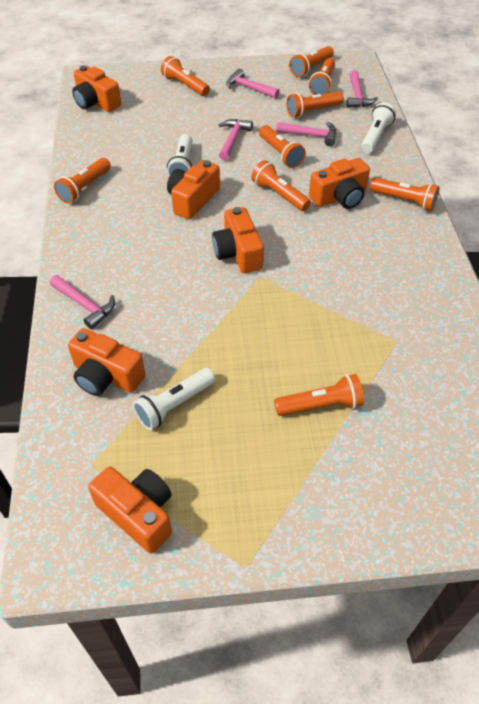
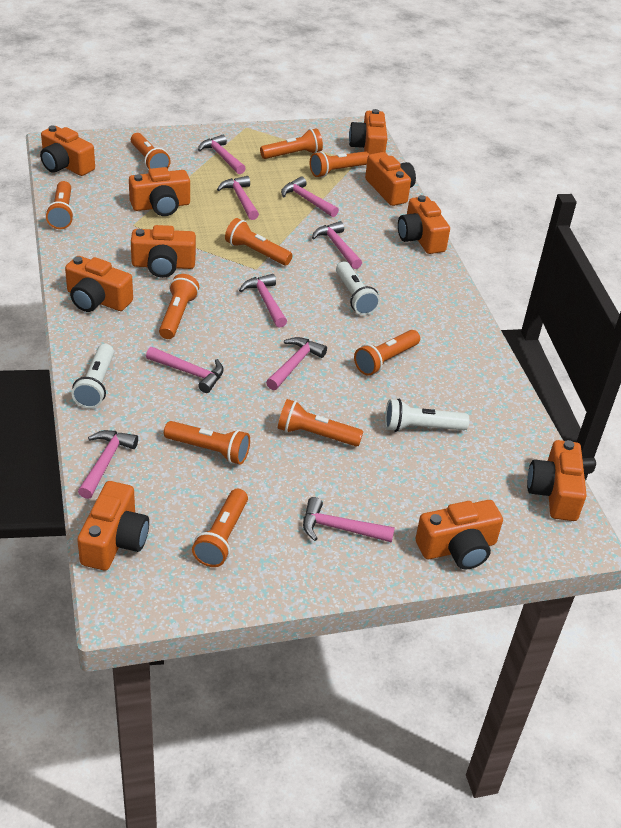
orange camera: [68,328,146,396] [72,65,121,112] [88,466,172,554] [167,160,220,219] [212,207,264,273] [309,158,370,209] = 6 -> [40,125,95,176] [65,256,133,312] [77,481,149,570] [129,167,190,216] [131,225,196,278] [349,109,387,155] [365,152,416,206] [398,195,450,254] [415,500,503,569] [527,440,587,521] = 10
orange flashlight: [54,158,111,204] [161,56,210,96] [251,160,311,211] [259,125,306,168] [274,374,364,416] [287,92,344,118] [289,46,334,77] [309,58,335,95] [370,177,440,211] = 9 -> [45,181,74,229] [131,133,171,170] [159,274,199,339] [164,421,250,465] [192,489,248,567] [225,218,293,265] [260,128,323,159] [278,399,363,447] [310,151,369,177] [354,330,420,376] = 10
pink hammer: [50,275,115,329] [219,119,253,161] [226,69,280,98] [276,122,337,146] [347,70,378,108] = 5 -> [78,430,138,499] [146,347,224,393] [198,135,246,174] [217,176,259,220] [239,274,287,328] [266,337,327,390] [281,177,339,217] [303,497,395,543] [312,221,362,269] = 9

